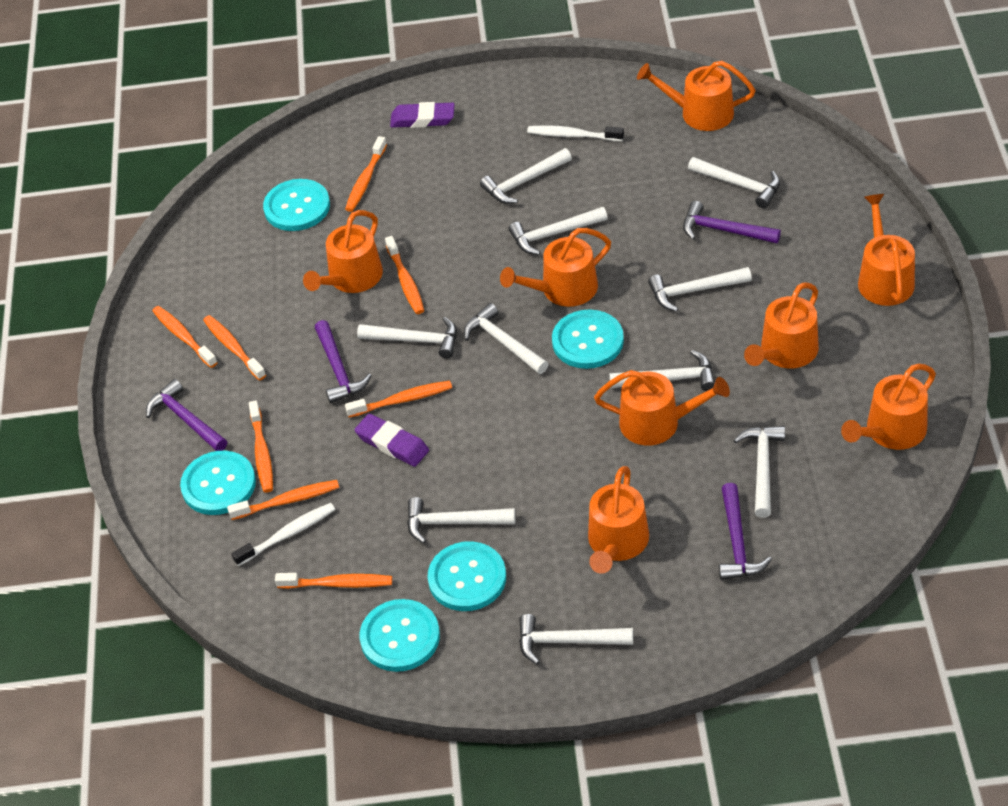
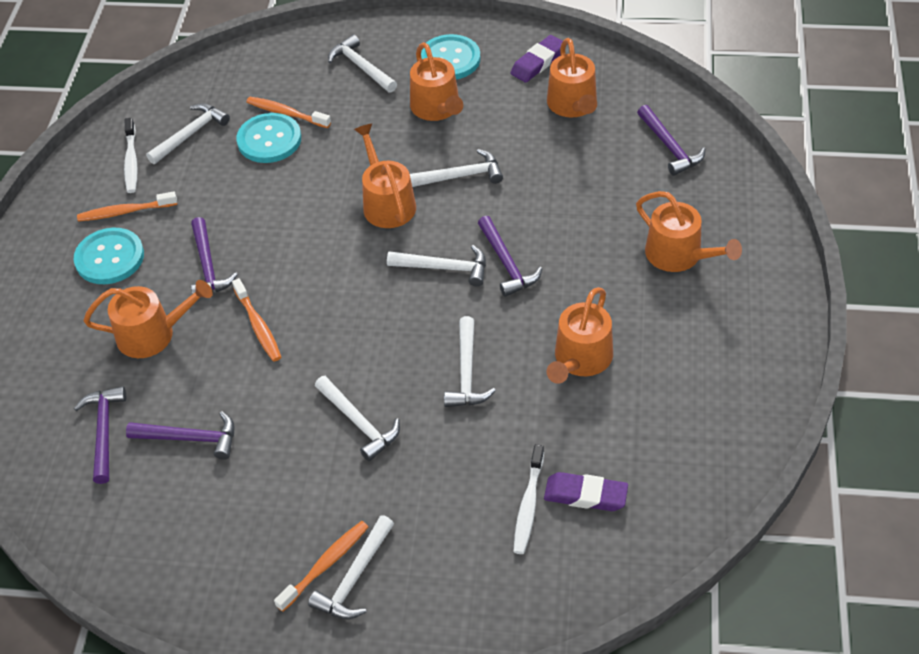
orange toothbrush: [152,306,218,368] [203,315,266,380] [227,480,339,520] [249,400,273,493] [275,573,392,589] [345,136,387,212] [345,381,452,418] [385,236,424,314] = 8 -> [77,192,177,222] [232,278,281,361] [246,97,331,128] [274,521,368,612] = 4
orange watering can: [303,210,383,293] [500,228,611,307] [588,466,649,574] [594,370,730,446] [637,61,755,131] [744,282,819,368] [841,364,936,450] [858,194,915,306] = 8 -> [83,280,213,358] [354,124,416,228] [410,42,463,121] [546,287,613,384] [547,38,597,118] [636,191,742,272] = 6
purple hammer: [146,379,227,451] [315,320,372,403] [683,201,781,243] [719,483,772,580] = 4 -> [74,386,126,484] [126,411,234,460] [191,217,238,294] [478,216,542,297] [637,105,705,176] = 5
turquoise button: [180,450,256,515] [263,179,330,231] [360,599,440,672] [427,541,506,611] [552,309,624,369] = 5 -> [74,228,144,284] [236,113,301,163] [421,34,480,80] = 3
white hammer: [357,317,457,359] [407,497,515,544] [464,303,548,374] [480,148,572,204] [509,207,607,255] [519,614,633,664] [609,350,715,391] [648,267,752,312] [688,157,780,208] [733,426,785,518] = 10 -> [146,103,230,164] [308,515,394,619] [315,376,400,461] [328,34,397,93] [387,245,486,287] [410,149,503,187] [444,316,496,407] = 7

